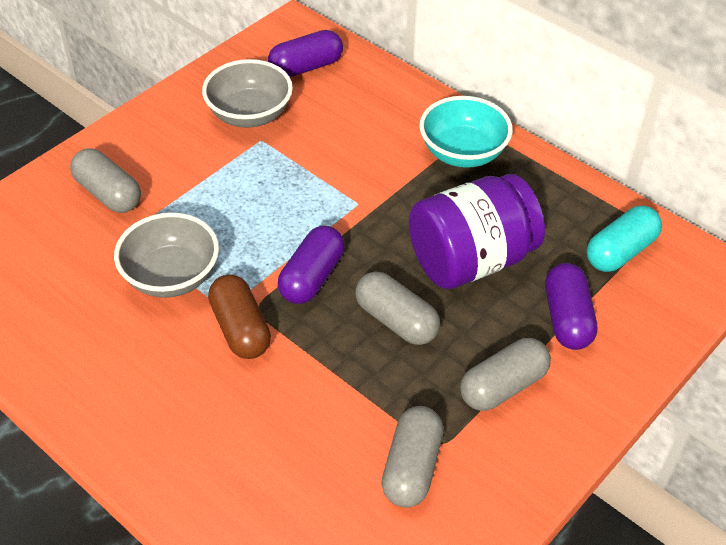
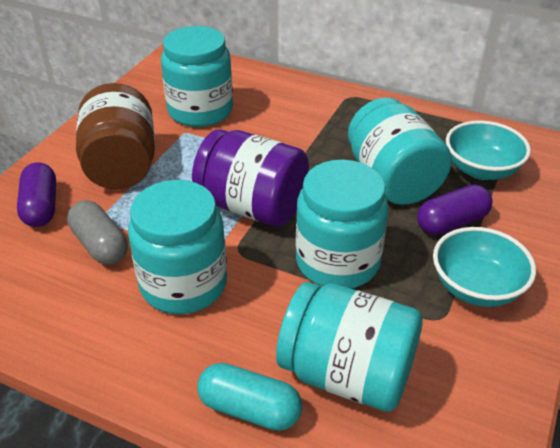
brown capsule: [208,275,271,359] = 1 -> none = 0
brown jar: none = 0 -> [76,83,155,189] = 1
grey bowl: [114,213,219,298] [202,59,293,128] = 2 -> none = 0
grey capsule: [70,148,141,213] [355,271,440,345] [382,406,443,508] [460,338,551,411] = 4 -> [67,200,128,265] = 1
purple capsule: [268,30,343,77] [278,226,345,304] [545,263,597,350] = 3 -> [17,162,56,227] [417,184,493,235] = 2
turquoise bowl: [419,96,513,168] = 1 -> [433,227,536,307] [446,120,531,180] = 2
turquoise jar: none = 0 -> [128,180,227,314] [161,26,233,127] [276,282,423,412] [296,160,388,289] [348,97,452,205] = 5

